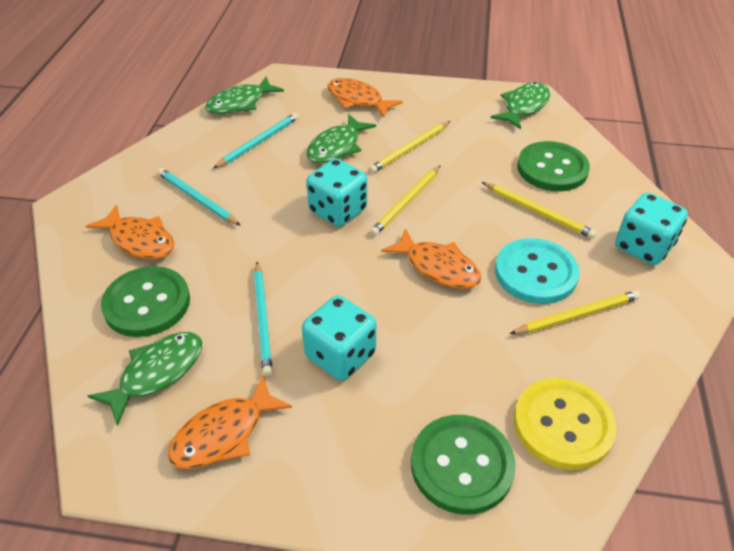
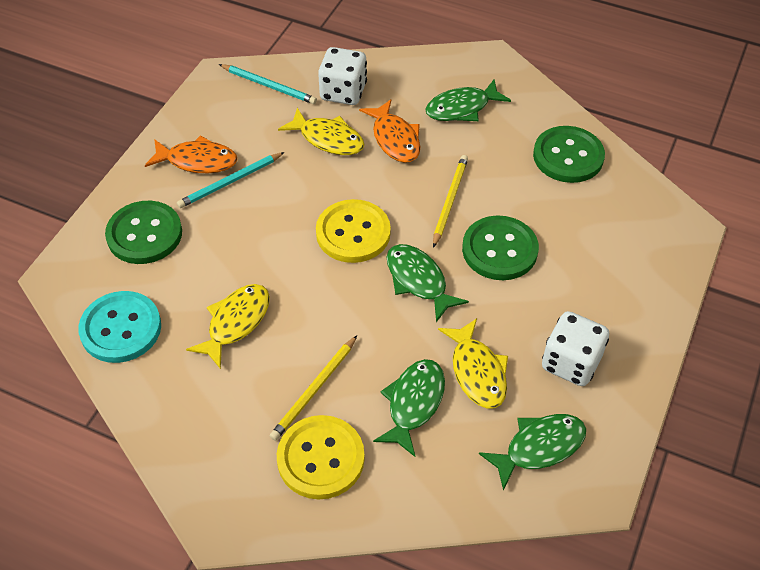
orange fish: [86,205,174,260] [168,375,292,469] [327,78,403,118] [381,228,482,289] = 4 -> [145,135,237,173] [359,99,420,163] = 2
turquoise dice: [302,295,376,381] [306,158,367,227] [615,193,688,265] = 3 -> none = 0
turquoise pencil: [158,168,241,226] [213,113,299,168] [254,262,273,376] = 3 -> [177,152,285,208] [219,64,317,104] = 2
white dice: none = 0 -> [318,47,367,105] [542,311,609,386] = 2
yellow button: [514,378,617,470] = 1 -> [277,415,365,499] [316,199,391,263] = 2
yellow fish: none = 0 -> [186,284,270,369] [278,108,365,155] [438,318,508,409] = 3
yellow pencil: [369,121,450,173] [370,165,441,236] [482,182,597,239] [510,290,640,334] = 4 -> [270,335,357,441] [433,155,468,248] = 2

